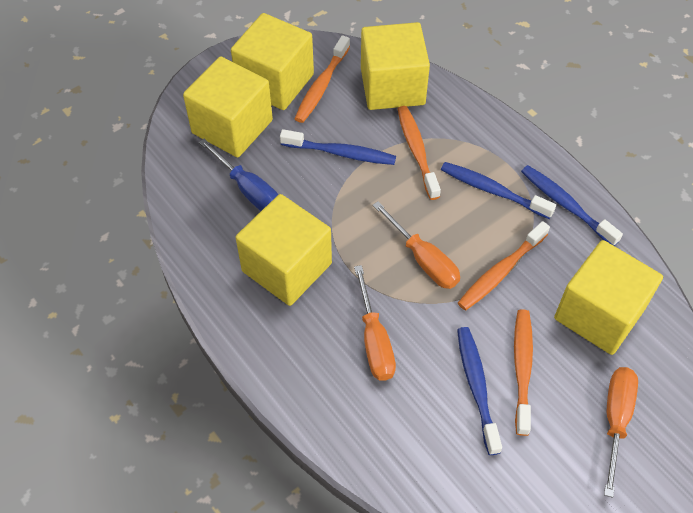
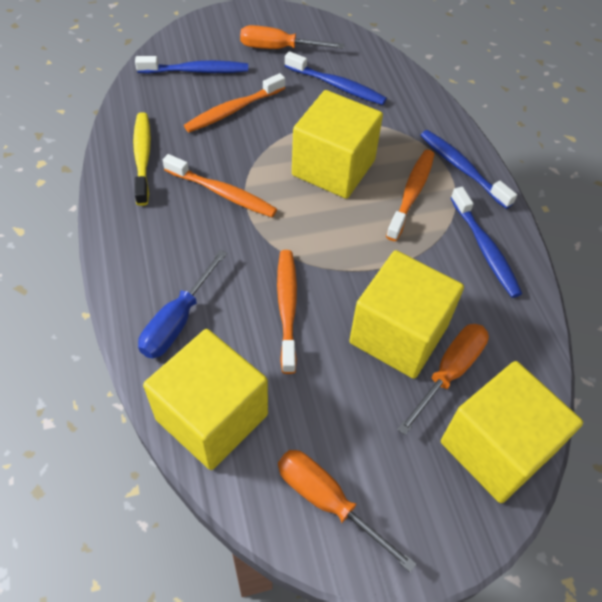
yellow cube: [183,56,273,158] [231,13,314,110] [236,194,332,306] [361,22,430,110] [554,240,663,355] = 5 -> [143,329,268,470] [292,90,383,199] [349,250,464,379] [441,361,583,503] = 4
yellow toothbrush: none = 0 -> [133,112,151,206] = 1

